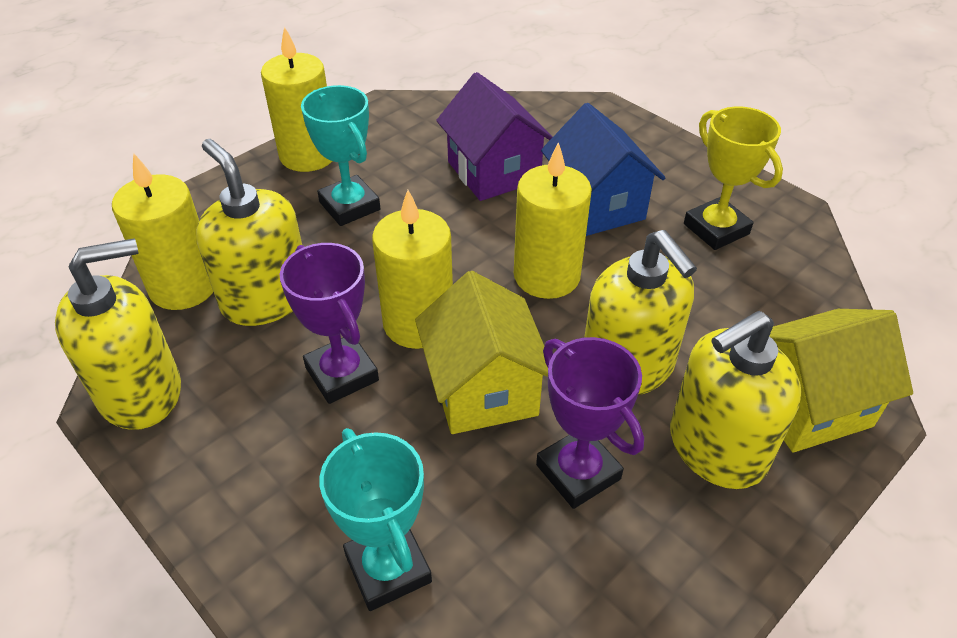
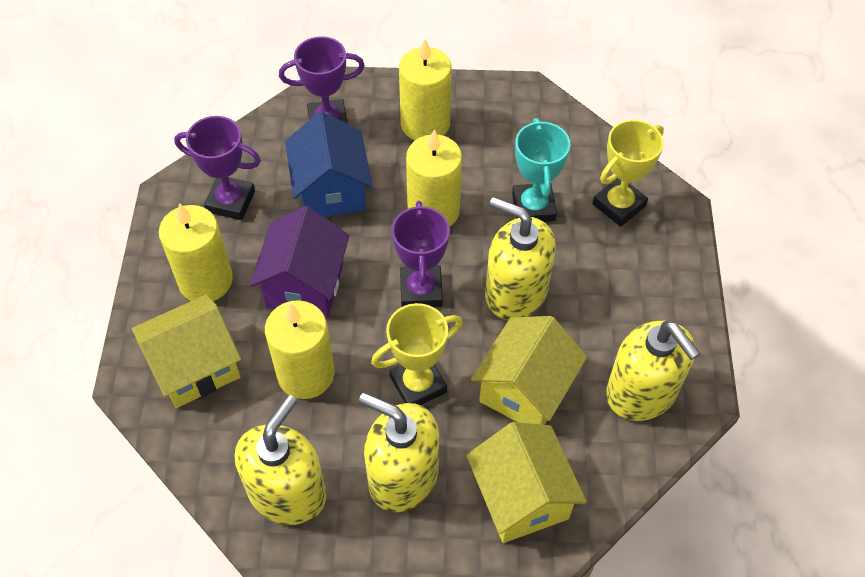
purple trophy: [280,243,379,404] [536,337,644,509] = 2 -> [174,116,261,220] [279,36,365,124] [391,201,450,307] = 3
turquoise trophy: [301,85,380,226] [320,428,432,611] = 2 -> [512,118,571,222] = 1
yellow house: [415,271,548,434] [770,309,913,452] = 2 -> [132,294,241,408] [466,422,587,543] [471,316,587,425] = 3
yellow trophy: [684,106,783,250] = 1 -> [371,303,463,405] [592,120,664,227] = 2

